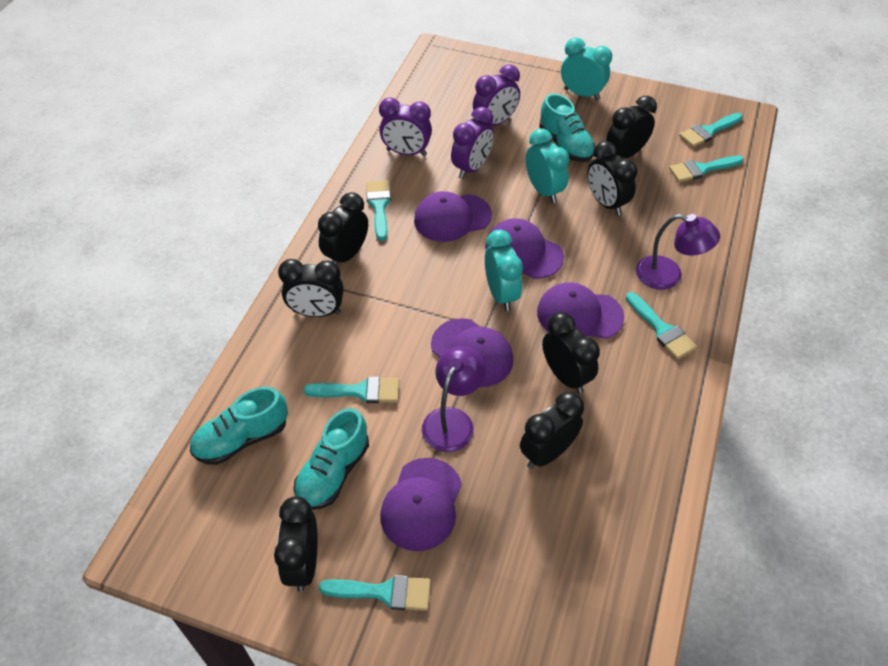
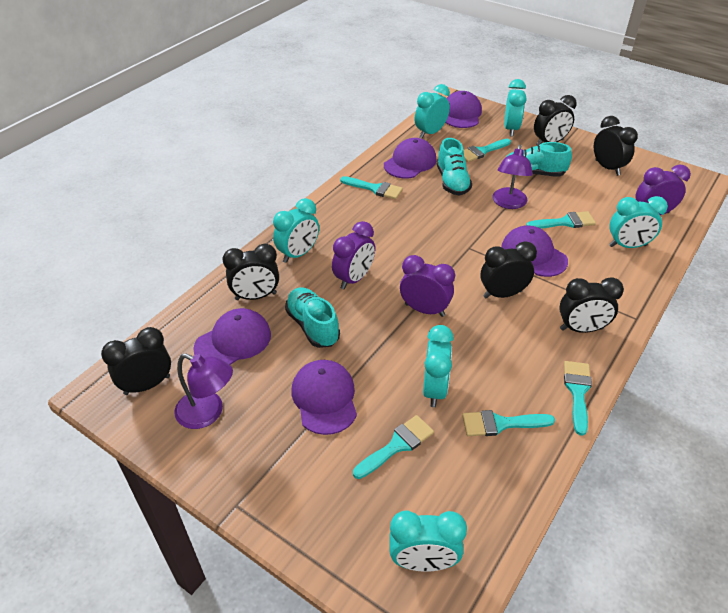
black clock: [274,496,318,592] [278,259,344,317] [318,192,368,264] [520,392,584,469] [542,312,600,394] [587,141,638,216] [606,96,657,158] = 7 -> [101,327,171,395] [222,244,279,300] [480,241,537,299] [534,95,577,145] [559,277,624,333] [594,116,638,176] = 6
turquoise clock: [485,230,523,311] [526,128,570,203] [561,38,612,100] = 3 -> [273,198,319,263] [389,510,467,572] [415,84,450,138] [423,325,454,407] [504,79,527,136] [609,196,668,248] = 6

